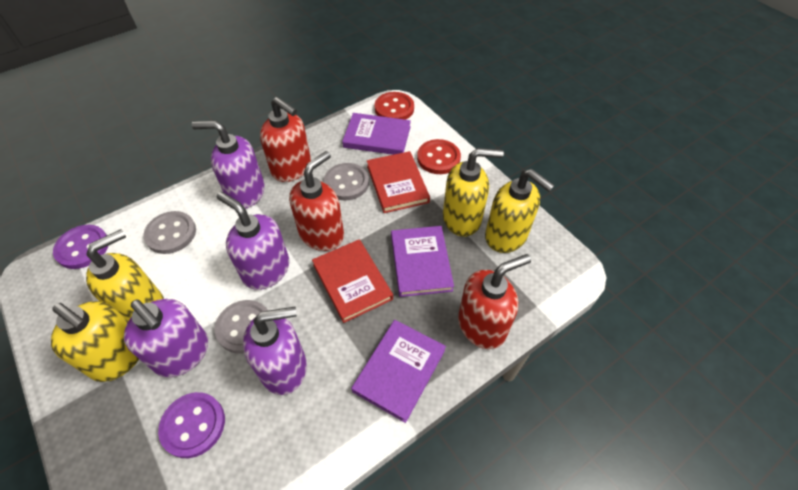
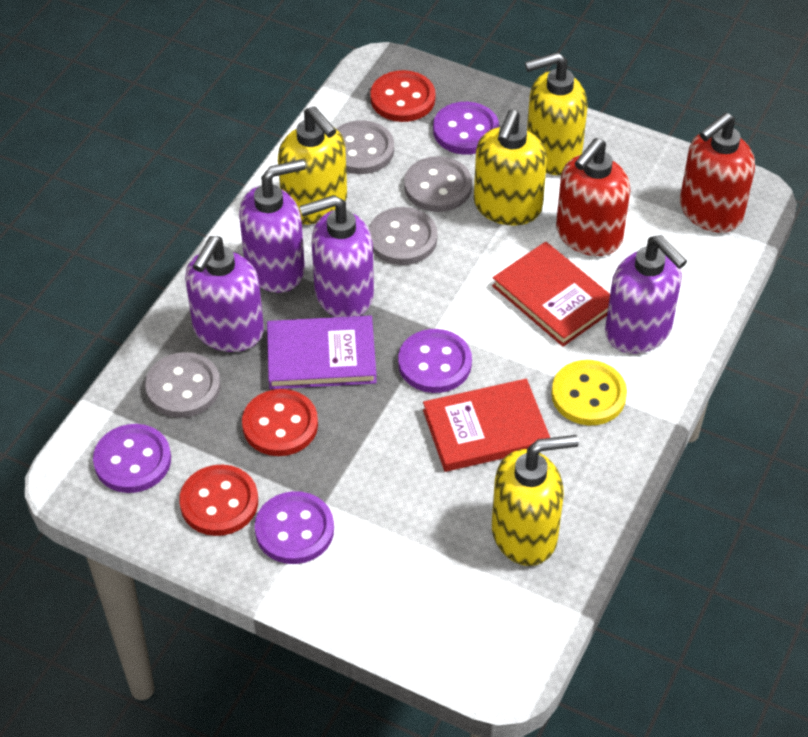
grey button: [143,211,196,254] [215,300,268,354] [324,163,369,200] = 3 -> [145,352,221,418] [336,120,394,174] [369,207,438,265] [404,156,472,212] = 4
purple book: [342,113,411,155] [351,320,446,423] [391,226,454,297] = 3 -> [267,315,377,389] = 1
purple button: [53,225,108,269] [158,392,225,458] = 2 -> [93,424,171,493] [255,491,334,564] [398,329,472,393] [433,102,499,155] = 4
red button: [374,92,414,120] [417,139,461,174] = 2 -> [179,465,258,536] [242,389,318,456] [370,70,435,122] = 3
red soap dispenser: [260,97,311,182] [289,151,344,251] [458,254,531,349] = 3 -> [556,138,630,256] [680,112,755,233] = 2
yellow button: none = 0 -> [551,360,627,425] = 1

